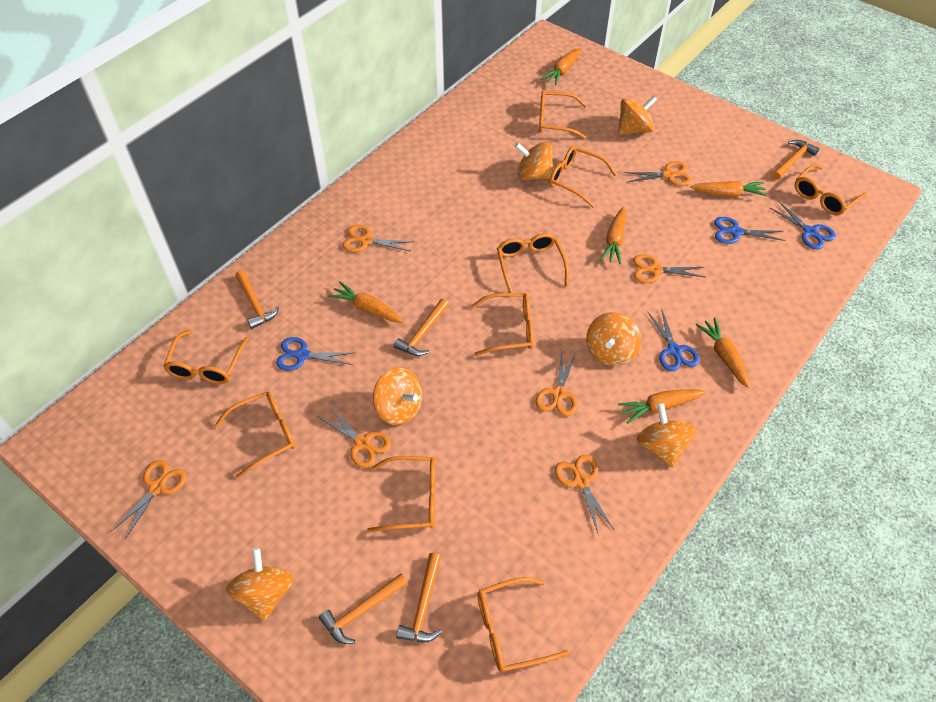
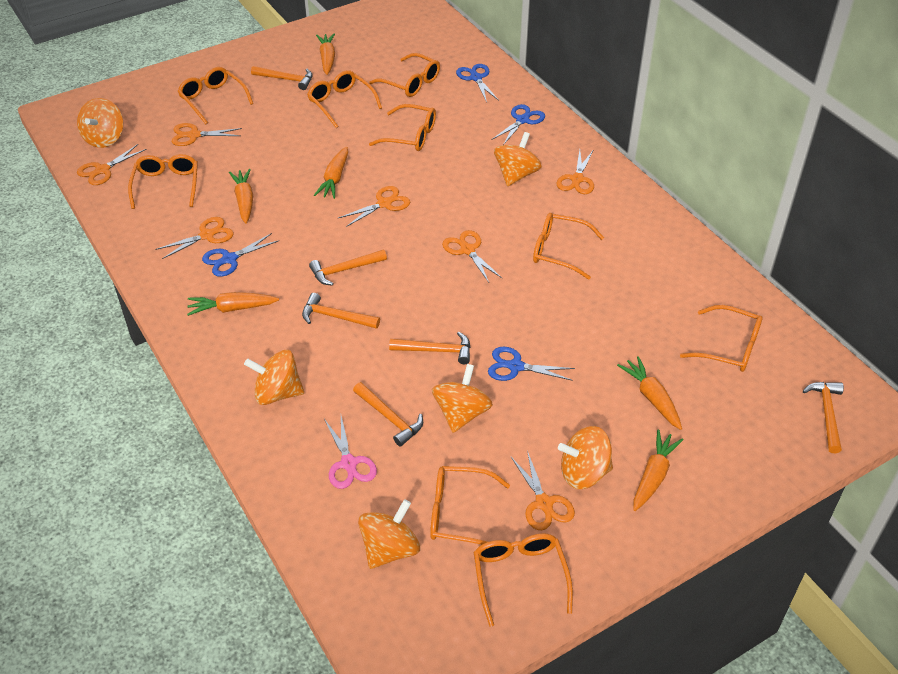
orange hammer: [235,270,279,329] [319,573,408,644] [394,299,449,356] [396,553,442,642] [772,140,819,180] = 5 -> [251,66,313,90] [302,293,380,329] [309,250,387,286] [353,382,423,447] [389,332,471,364] [803,382,844,454] = 6
pink scissors: none = 0 -> [324,416,377,489] = 1

